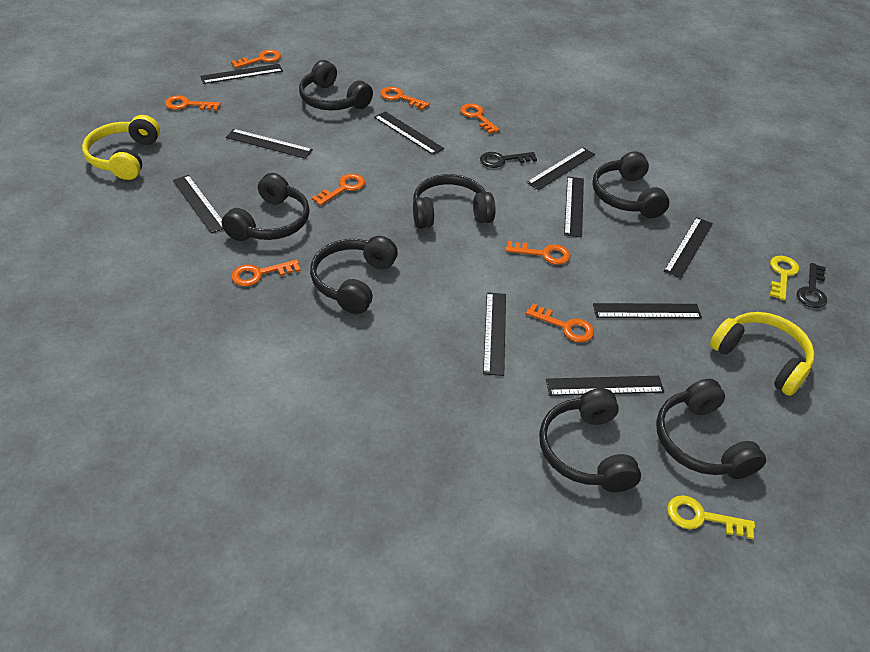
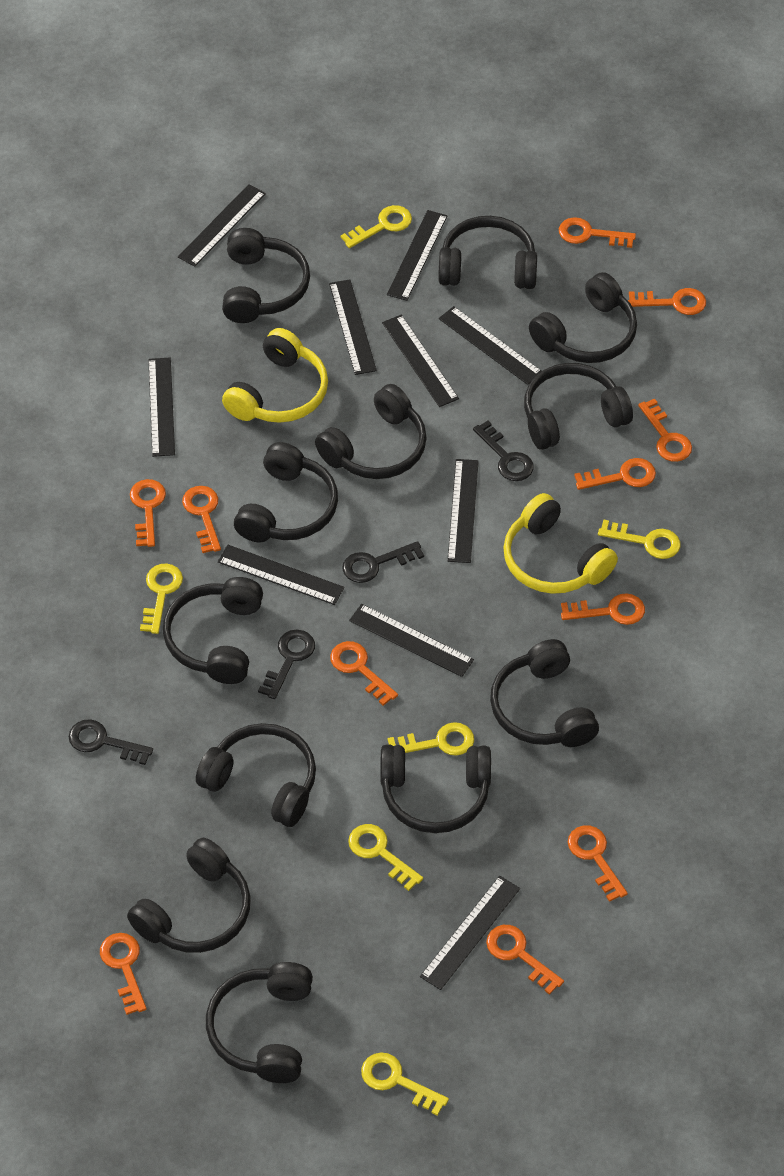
black headphones: [222,173,310,241] [299,60,373,110] [310,236,398,314] [413,174,495,229] [539,388,641,492] [592,151,670,218] [656,379,766,479] = 7 -> [127,838,251,953] [163,577,263,684] [196,723,316,827] [206,962,313,1083] [222,228,310,323] [234,442,338,542] [315,384,427,479] [380,744,491,833] [438,216,537,289] [490,639,599,747] [524,363,633,450] [529,272,637,363] = 12
black key: [480,152,537,168] [797,263,827,308] = 2 -> [69,719,153,765] [258,630,315,699] [342,541,424,583] [473,421,534,481] = 4
orange key: [165,95,221,111] [231,50,281,68] [231,259,301,286] [312,173,365,206] [380,87,430,110] [460,103,500,134] [505,241,571,265] [526,303,594,343] = 8 -> [100,933,147,1015] [130,479,166,547] [182,486,221,553] [330,641,398,706] [486,925,564,995] [559,217,636,248] [561,593,645,625] [568,825,628,902] [574,458,656,490] [628,288,706,315] [638,398,692,462] = 11
yellow key: [667,495,755,539] [770,256,799,300] = 2 -> [140,564,183,634] [340,205,412,248] [348,824,423,891] [361,1053,449,1116] [388,722,474,756] [598,519,681,559] = 6

